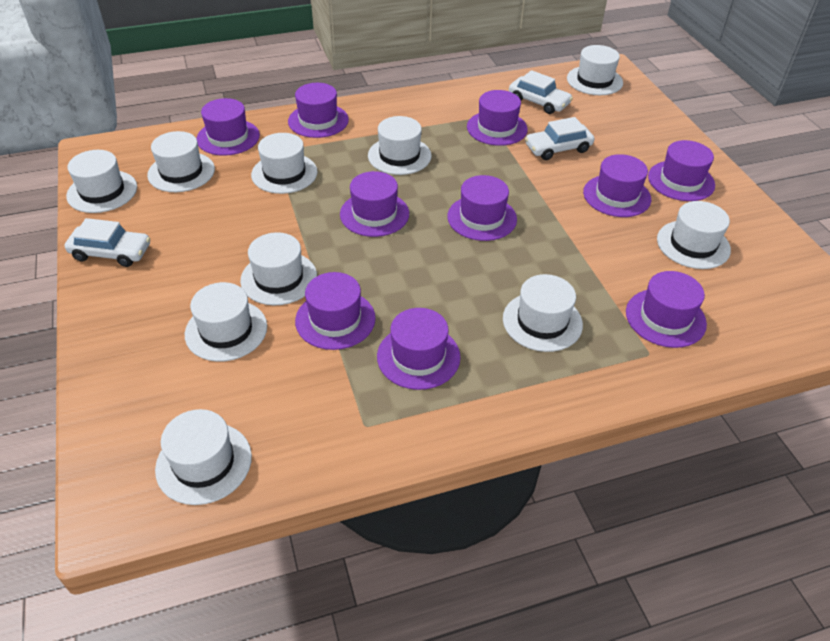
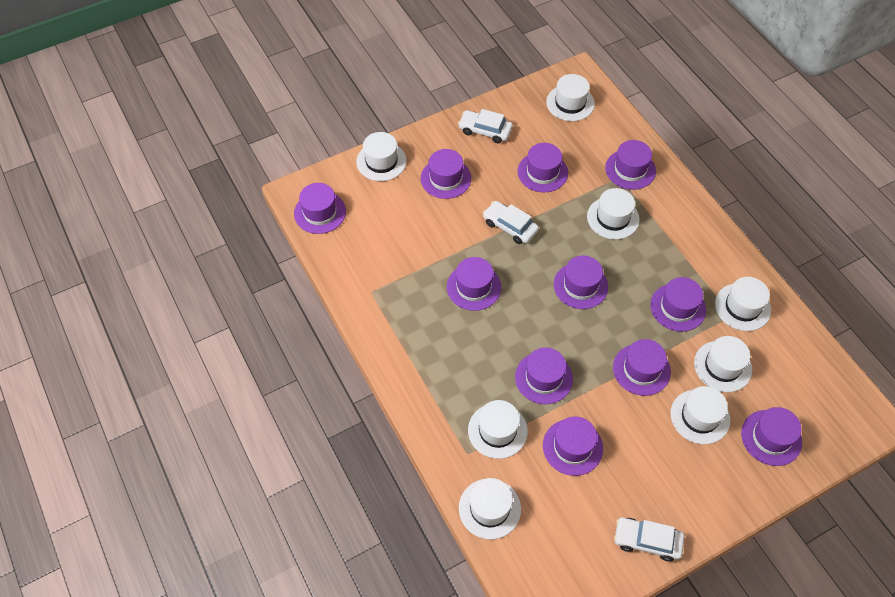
purple hat: [197,98,260,156] [288,83,349,138] [295,272,376,350] [340,171,409,237] [377,308,461,390] [447,175,517,241] [467,90,528,146] [583,154,651,217] [626,271,707,348] [648,140,715,201] = 10 -> [294,183,346,234] [421,149,471,199] [447,257,501,311] [515,347,573,404] [517,143,568,192] [543,417,603,476] [554,255,608,309] [605,140,656,190] [613,339,671,396] [650,277,706,332] [741,407,802,466] = 11
white hat: [66,150,137,213] [147,131,215,192] [155,409,252,505] [185,282,267,362] [240,232,317,305] [251,133,317,194] [368,116,431,175] [503,274,583,352] [567,45,623,95] [657,201,731,269] = 10 -> [356,132,407,181] [459,478,521,540] [468,400,528,459] [546,74,595,121] [587,188,640,240] [670,386,730,444] [694,336,752,392] [715,277,771,331] = 8

